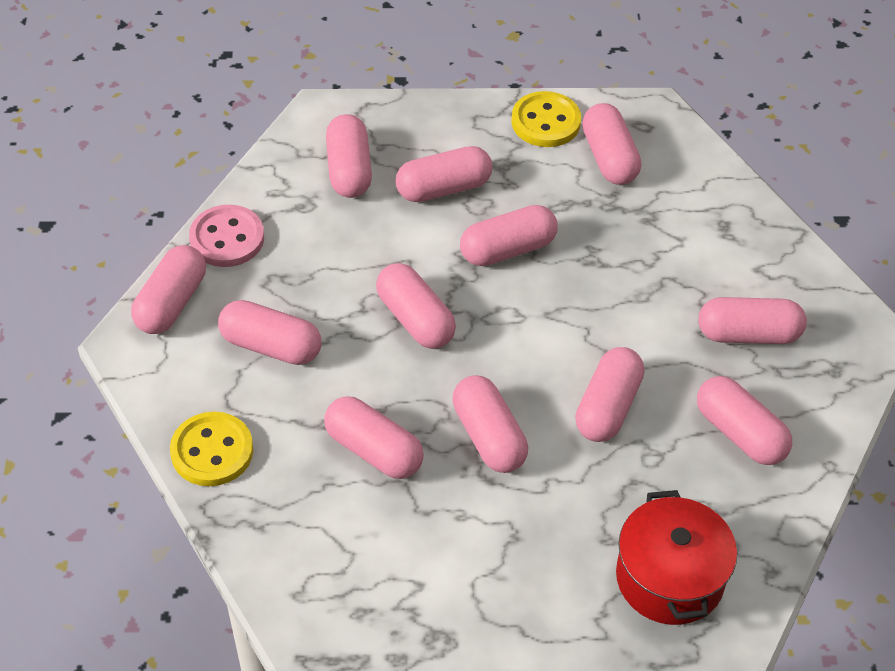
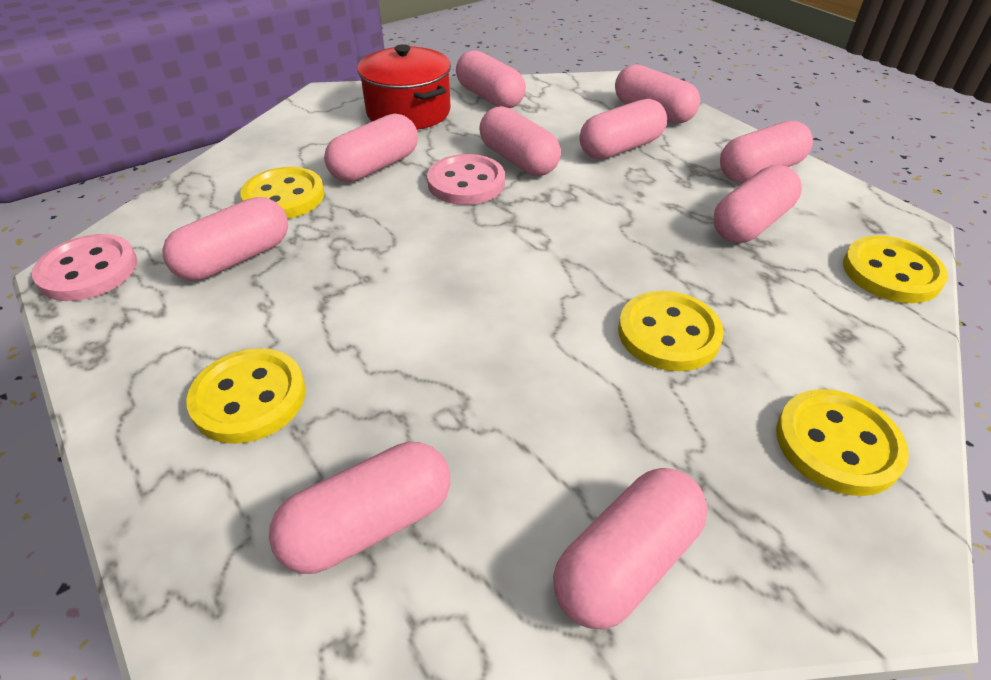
pink button: [189,205,264,267] = 1 -> [32,234,137,301] [427,154,505,205] = 2
pink capsule: [131,245,206,334] [218,300,322,365] [324,396,424,479] [326,114,372,198] [376,263,456,349] [395,146,493,202] [452,376,528,473] [460,205,558,266] [575,347,645,442] [582,103,641,185] [697,376,792,465] [698,297,807,344] = 12 -> [162,197,288,281] [269,442,450,574] [324,114,418,182] [456,50,526,108] [479,106,561,176] [553,468,708,629] [580,99,667,159] [615,64,700,124] [713,165,802,243] [720,121,813,183] = 10
yellow button: [170,412,253,486] [511,91,581,147] = 2 -> [186,348,306,444] [240,167,324,219] [618,291,724,371] [776,389,909,496] [843,236,948,303] = 5

